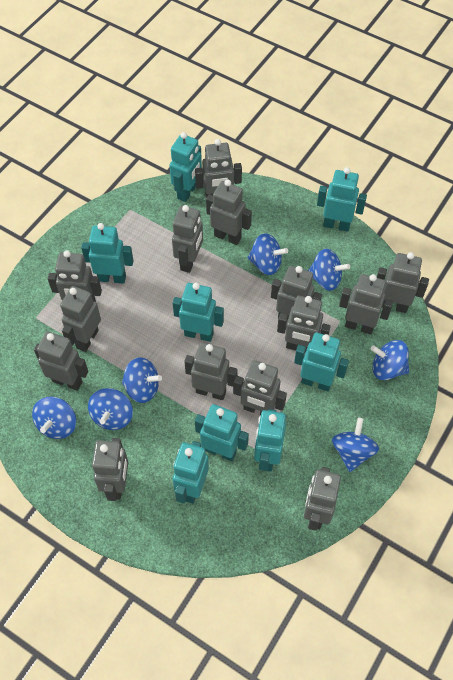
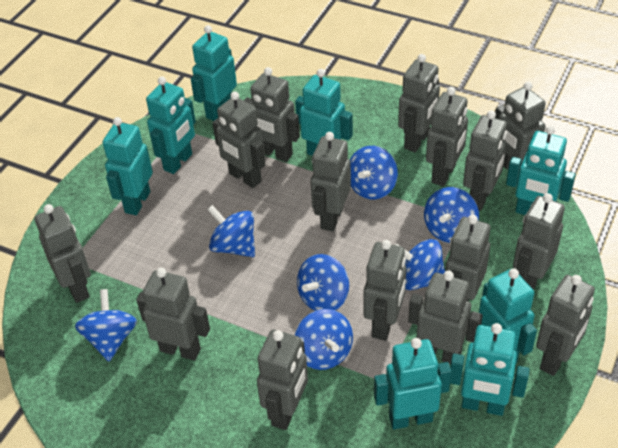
grey robot: [34,332,88,391] [48,250,102,302] [60,286,101,352] [92,438,128,501] [172,205,203,273] [184,343,238,400] [195,139,242,198] [206,180,252,245] [233,360,287,415] [271,266,322,321] [277,296,331,353] [304,467,341,531] [339,274,393,334] [377,252,429,313] = 14 -> [35,204,91,303] [137,267,210,361] [213,91,265,188] [244,67,300,162] [257,330,308,430] [311,132,351,231] [364,240,406,341] [398,54,440,152] [408,271,483,364] [426,87,468,186] [445,215,490,301] [463,110,507,211] [495,82,546,169] [513,193,565,290] [536,275,595,376] = 15

